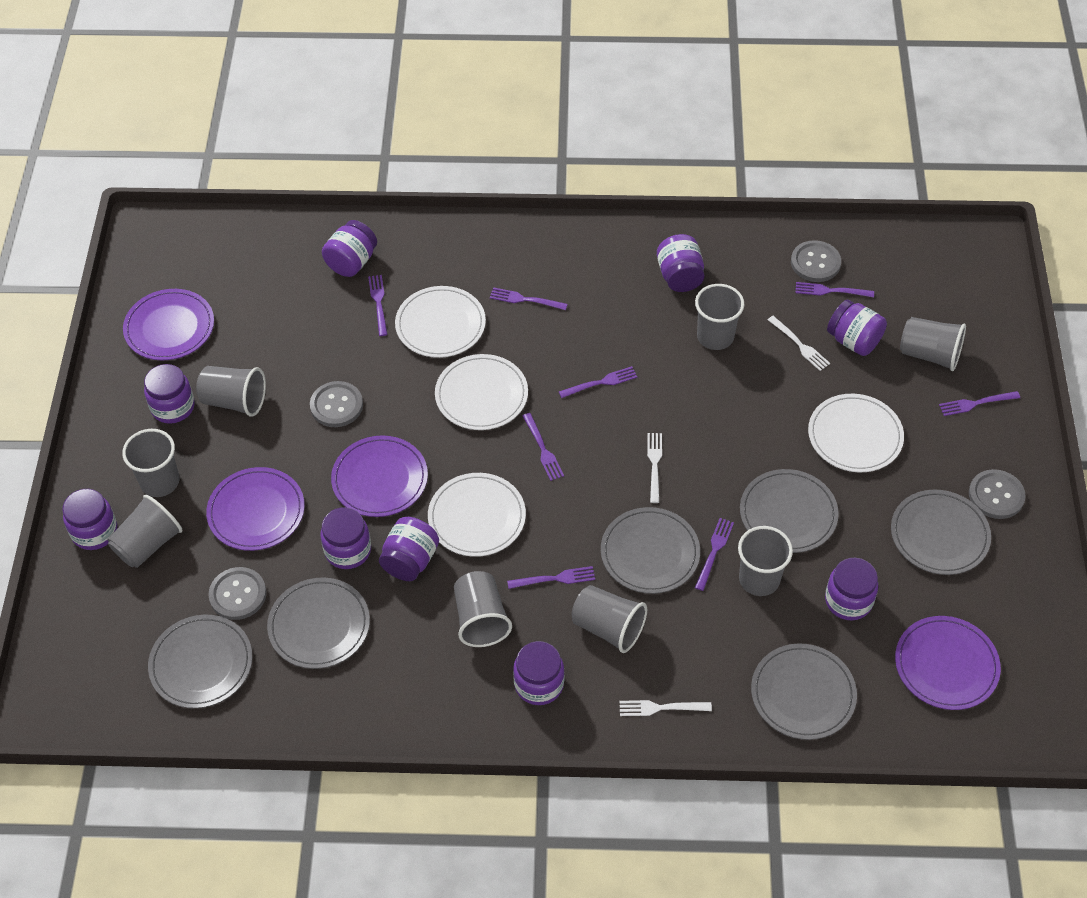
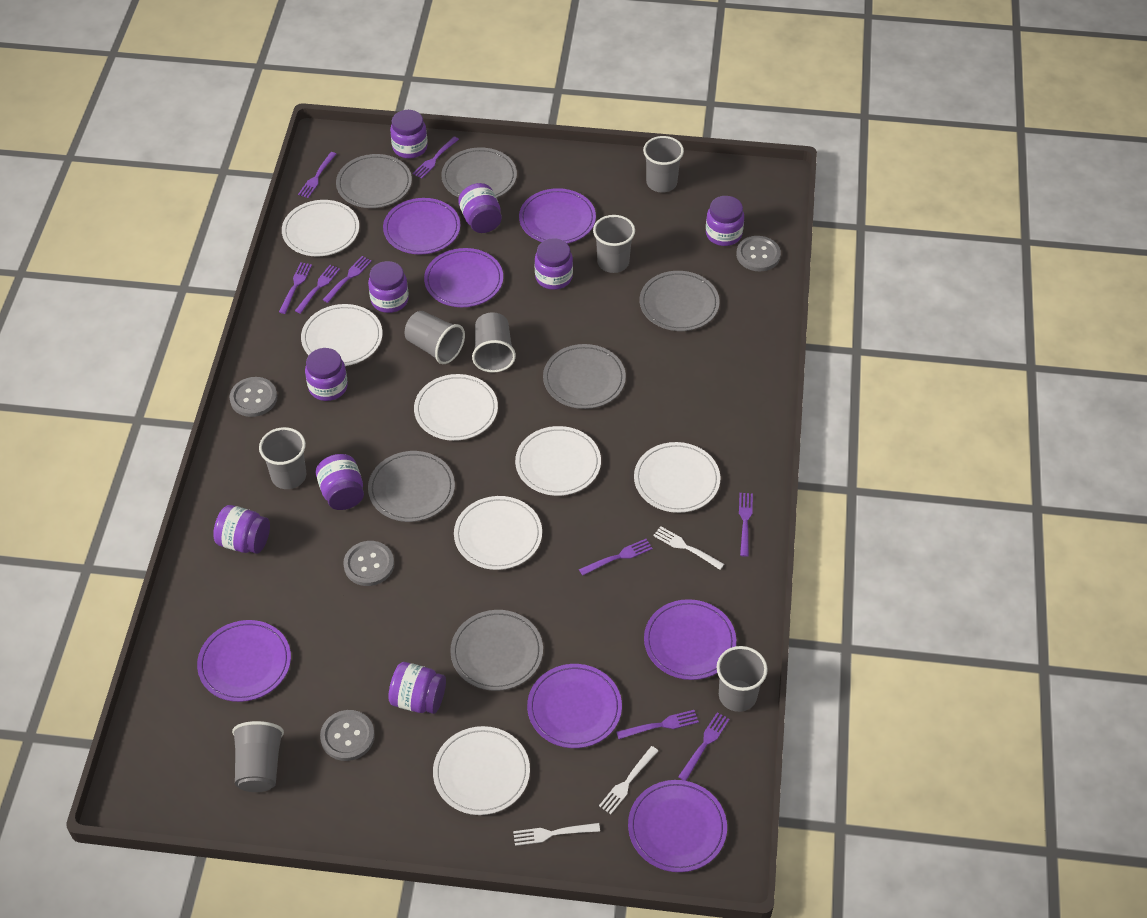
grey cup: [107,495,183,568] [122,429,179,497] [196,366,266,417] [454,571,512,647] [571,585,647,653] [695,284,744,350] [738,526,793,596] [900,317,966,371] = 8 -> [232,721,284,792] [259,427,306,489] [405,311,465,364] [472,312,516,373] [593,215,635,273] [643,136,684,193] [717,646,768,712] = 7
purple fork: [368,275,388,336] [490,287,568,310] [507,566,595,589] [523,413,564,481] [559,366,637,398] [695,518,734,591] [795,282,874,297] [939,391,1020,416] = 8 -> [279,262,312,314] [295,265,340,314] [298,152,336,198] [322,256,372,303] [413,137,459,179] [579,539,653,576] [616,710,699,739] [678,712,730,781] [739,493,753,557] = 9
purple plate: [123,289,214,360] [206,467,305,551] [331,435,428,517] [895,616,1001,710] = 4 -> [197,620,291,702] [383,198,460,255] [424,248,503,307] [519,188,596,244] [527,664,622,748] [628,780,727,872] [644,599,736,680] = 7
white plate: [395,286,486,358] [428,473,526,557] [435,354,528,430] [808,394,904,472] = 4 -> [282,200,359,256] [301,304,382,366] [414,374,498,441] [433,726,530,815] [454,496,542,570] [515,426,601,496] [634,442,720,513] = 7

